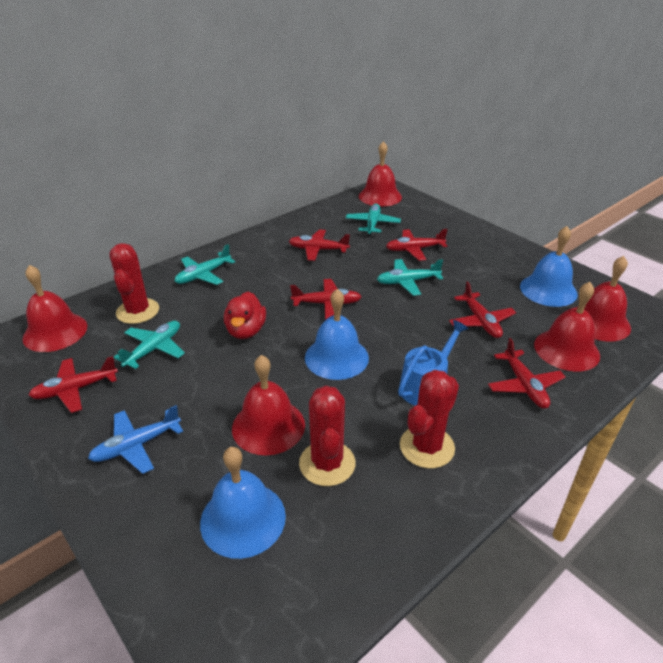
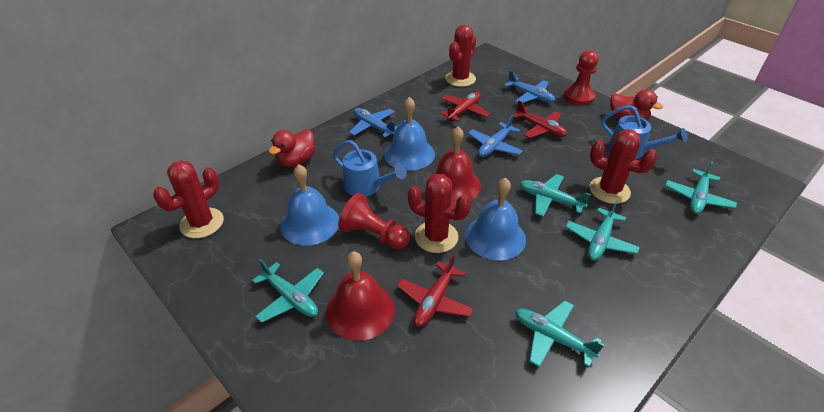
blue plane: [88,405,183,474] = 1 -> [349,108,398,138] [468,115,523,157] [504,71,555,103] = 3
blue watering can: [398,320,469,406] = 1 -> [333,140,407,197] [601,105,688,159] = 2
red bell: [22,265,87,352] [232,355,305,455] [359,141,402,207] [534,282,600,372] [575,256,631,341] = 5 -> [326,251,395,341] [430,126,481,204] = 2
red cactus: [109,243,159,324] [299,385,355,486] [400,370,459,468] = 3 -> [153,160,224,238] [408,174,471,253] [445,25,476,87] [590,129,658,204] = 4
red duck: [224,292,266,339] = 1 -> [269,129,316,167] [610,89,663,121] = 2
red pawn: none = 0 -> [338,193,410,249] [564,50,598,105] = 2
red plane: [28,356,118,413] [289,229,350,261] [290,279,362,319] [386,229,448,261] [449,281,516,338] [488,338,566,409] = 6 -> [397,254,473,327] [440,92,490,121] [513,101,567,138] = 3
turquoise plane: [113,321,185,369] [175,244,235,285] [346,204,401,235] [377,259,443,296] = 4 -> [252,259,324,323] [515,301,604,367] [519,174,591,217] [566,200,640,261] [665,161,737,214] = 5

